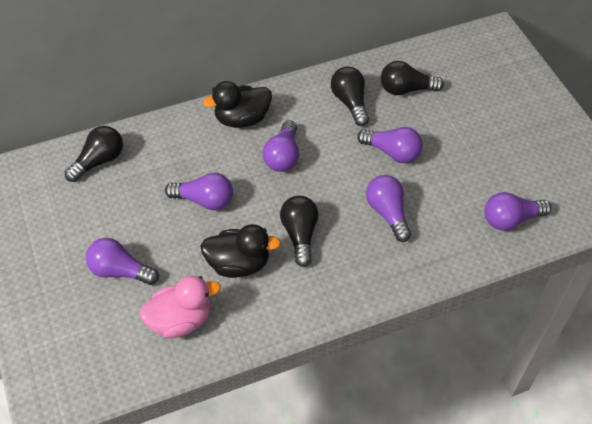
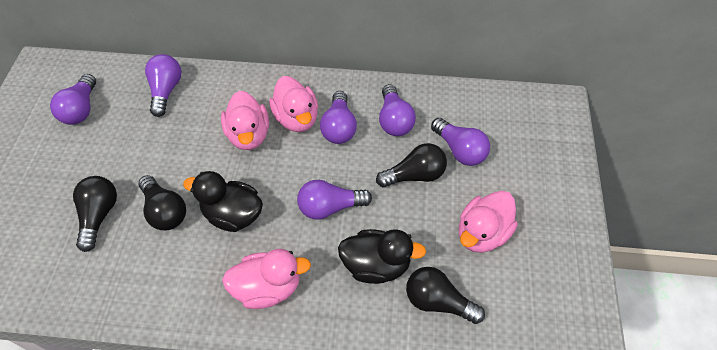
pink duck: [140,276,221,338] = 1 -> [221,91,269,150] [222,249,311,309] [269,76,318,132] [459,191,518,253] = 4

